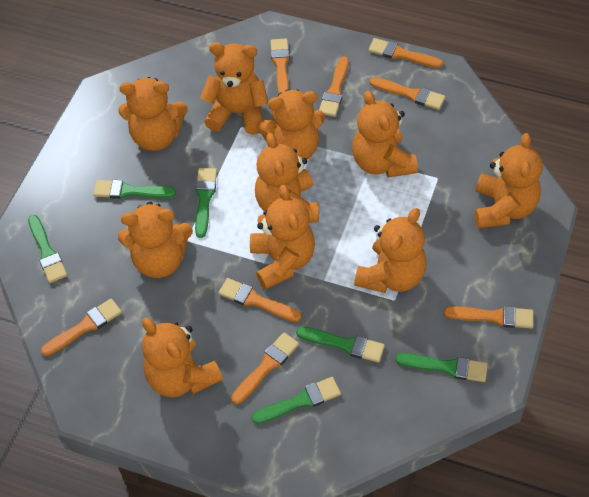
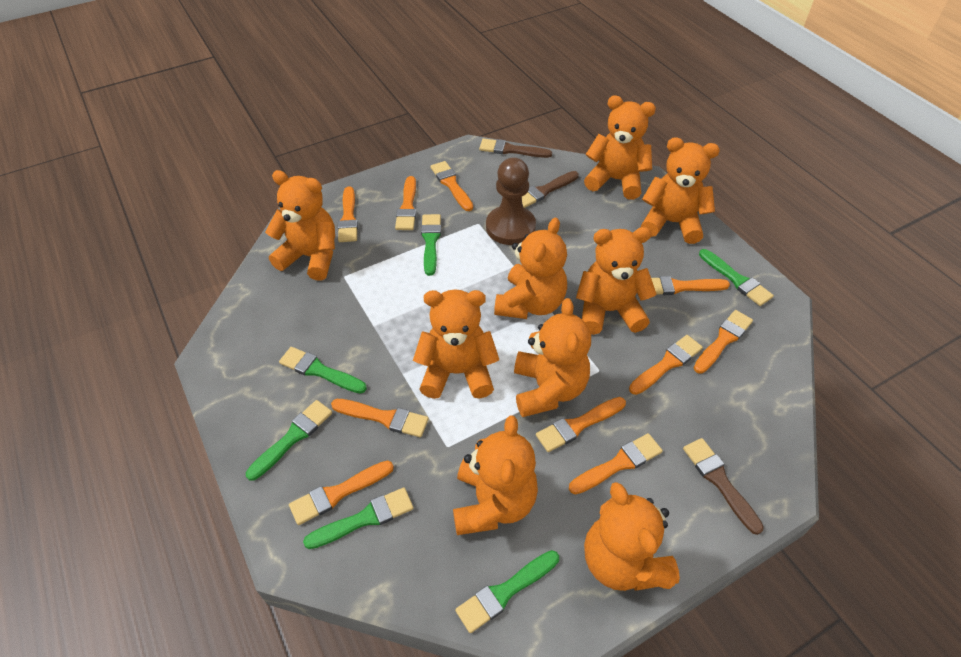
brown brush: none = 0 -> [479,139,552,158] [522,171,579,208] [683,438,764,535] = 3
brown pawn: none = 0 -> [486,157,536,245] = 1
orange brush: [41,298,122,356] [218,278,301,322] [231,332,299,404] [271,38,290,94] [319,56,349,117] [368,38,443,68] [370,77,446,110] [444,306,534,329] = 8 -> [289,460,394,525] [331,399,429,437] [338,186,358,242] [395,176,416,230] [430,161,473,211] [536,397,626,452] [569,433,663,495] [629,335,703,395] [651,276,730,295] [694,310,753,374] = 10
orange teddy bear: [118,77,188,151] [118,202,193,278] [142,318,223,397] [200,42,268,135] [250,185,315,290] [255,133,319,222] [256,90,326,160] [352,91,418,177] [354,208,427,293] [475,133,543,228] = 10 -> [265,170,335,281] [413,289,499,399] [453,415,538,535] [494,217,567,319] [514,298,591,417] [576,227,657,335] [584,95,656,200] [584,482,680,591] [641,137,720,244] = 9

